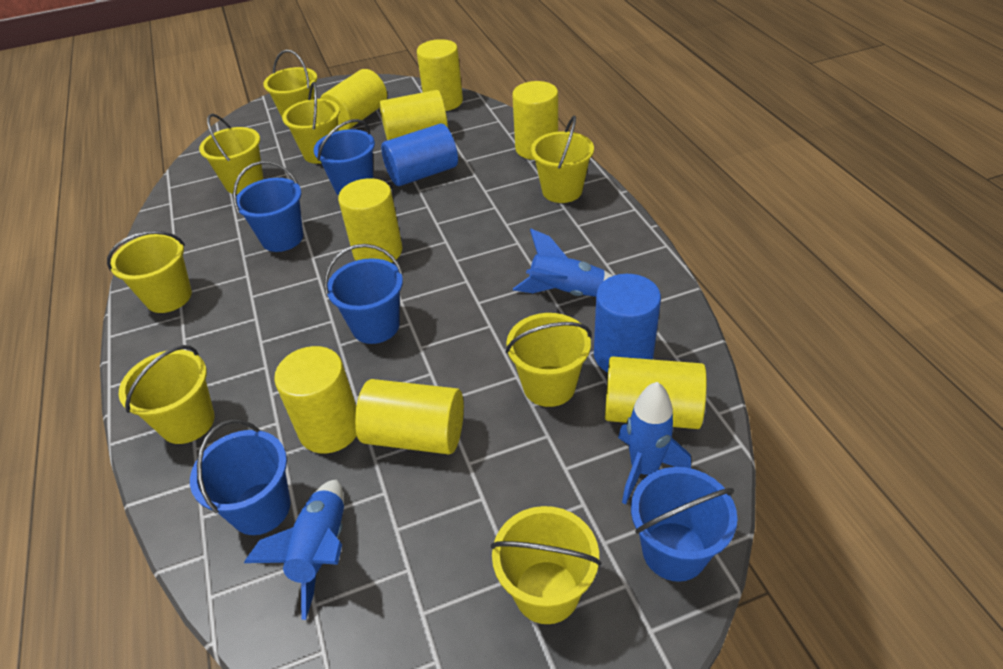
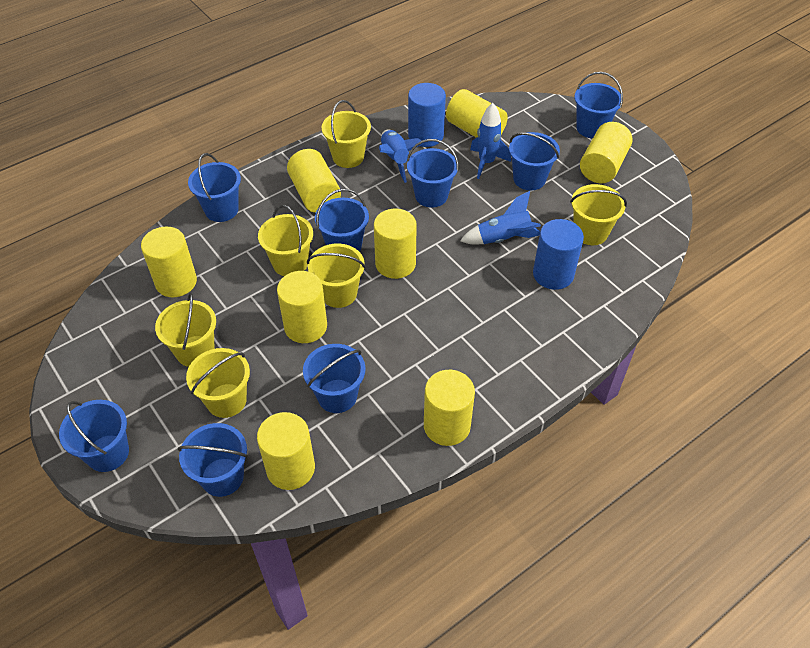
blue bucket: [190,419,290,535] [233,161,303,252] [314,119,375,196] [324,244,403,344] [631,467,737,582] = 5 -> [59,400,129,472] [178,423,248,497] [188,153,241,222] [303,344,366,413] [315,189,369,252] [407,139,459,208] [509,132,560,190] [575,72,623,138] = 8
yellow bucket: [107,231,192,313] [119,345,215,444] [199,114,263,195] [263,50,317,117] [282,82,340,164] [491,506,601,624] [506,313,591,407] [531,116,594,203] = 8 -> [155,293,216,367] [186,348,250,418] [258,205,313,276] [307,244,366,308] [322,100,371,168] [570,184,627,245] = 6

